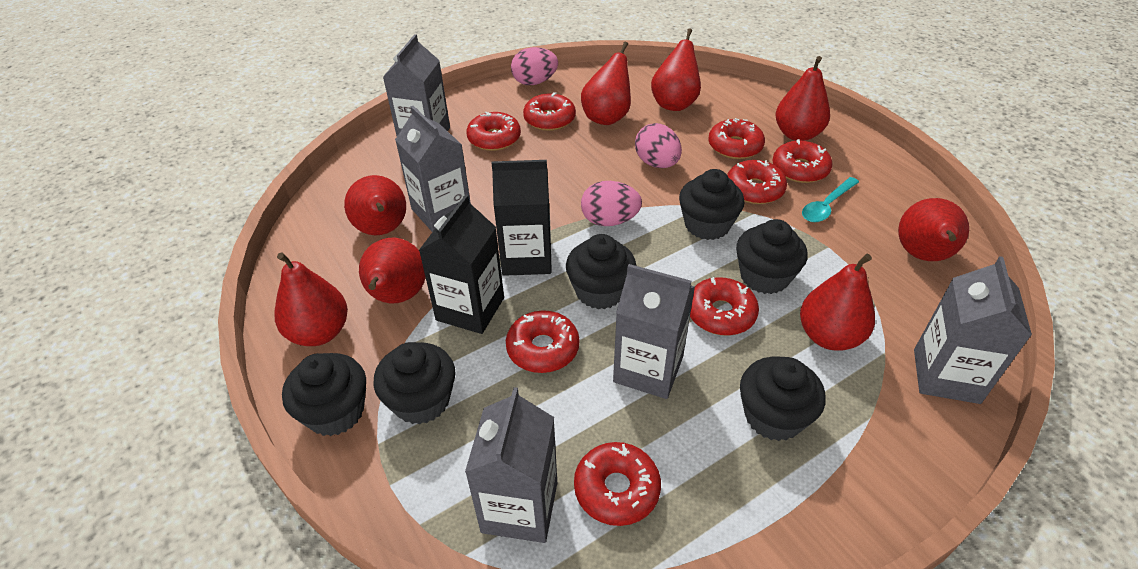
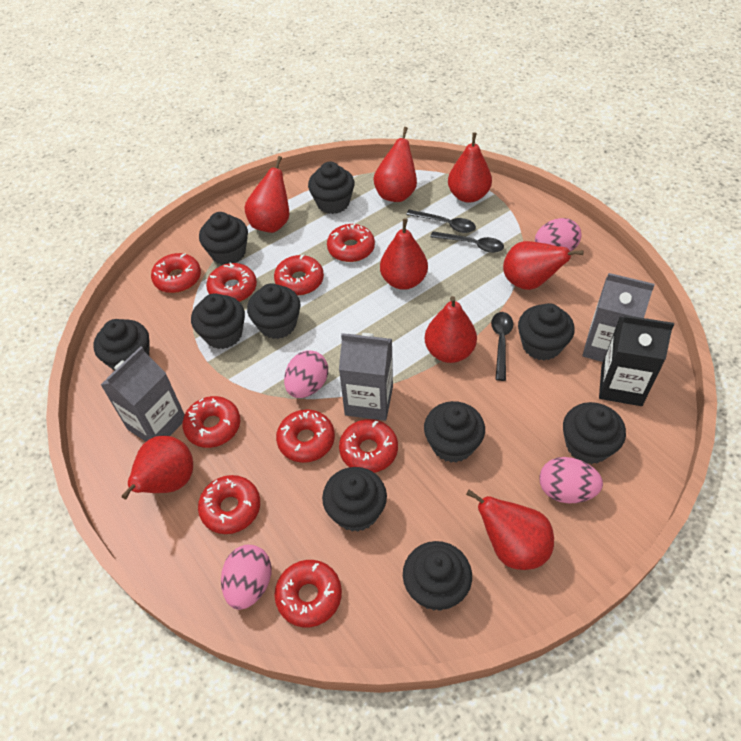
black carton: [419,194,504,334] [492,160,552,276] = 2 -> [599,315,674,406] = 1
black cupcake: [282,353,366,436] [374,342,455,425] [566,234,636,309] [679,169,745,240] [736,219,807,294] [740,357,825,441] = 6 -> [93,319,149,371] [191,293,245,349] [199,212,248,265] [247,283,300,339] [308,161,355,214] [322,467,387,532] [403,541,472,611] [424,401,485,463] [518,303,574,360] [563,402,626,464] = 10
black spoon: none = 0 -> [406,209,476,233] [430,232,504,253] [491,312,513,381] = 3
grey carton: [383,34,450,136] [395,106,471,232] [465,387,557,543] [613,264,695,399] [914,256,1032,404] = 5 -> [101,346,185,441] [339,333,393,421] [582,273,655,362] = 3
pink egg: [511,47,558,85] [581,181,642,226] [635,123,682,168] = 3 -> [221,545,272,610] [284,350,328,398] [535,218,581,251] [539,457,603,503] = 4
red donut: [467,112,521,151] [506,310,579,373] [523,92,576,131] [574,442,661,526] [690,277,759,336] [708,118,765,159] [727,160,787,204] [773,139,832,183] = 8 -> [151,253,201,293] [182,396,240,448] [198,475,260,534] [206,262,257,302] [274,254,324,296] [274,560,342,627] [276,409,335,463] [327,224,375,262] [339,419,398,473] = 9
turquoise spoon: [802,177,859,222] = 1 -> none = 0

